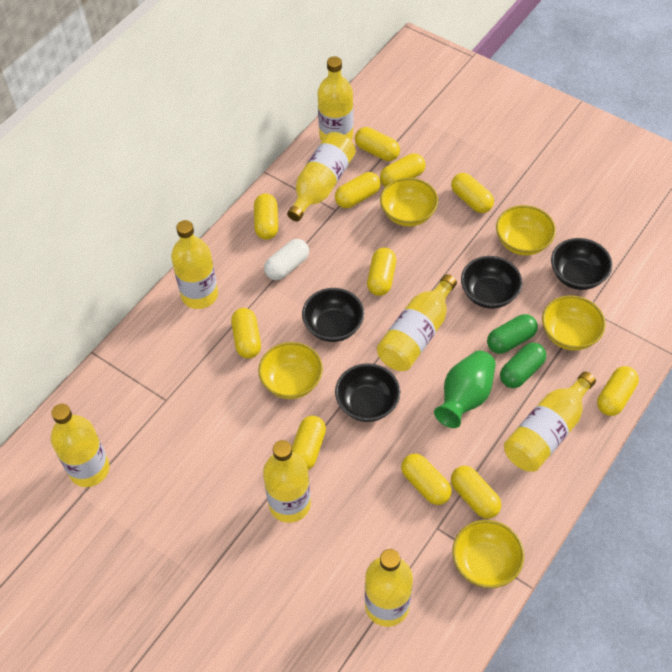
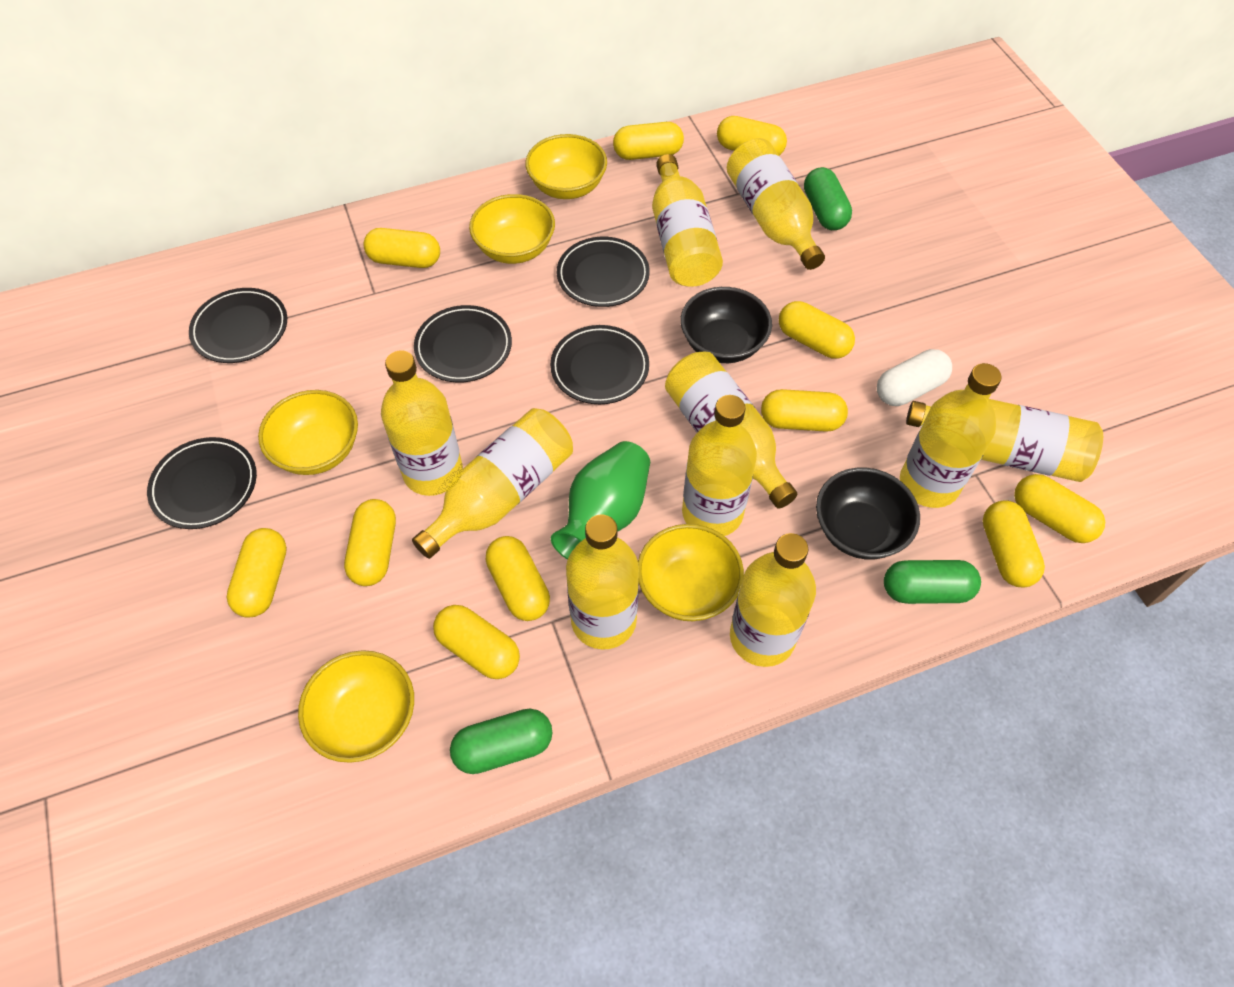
black bowl: [302,288,364,342] [335,363,400,422] [461,256,523,309] [551,238,612,290] = 4 -> [681,287,772,363] [816,468,920,560] = 2
black plate: none = 0 -> [147,437,257,529] [189,288,287,363] [414,305,512,383] [550,325,649,404] [557,237,650,307] = 5
green capsule: [487,314,538,354] [500,343,546,388] = 2 -> [450,709,552,774] [804,167,852,230] [884,560,981,604] = 3
yellow bottle: [51,404,109,487] [171,220,218,309] [263,440,311,523] [287,132,356,222] [317,56,353,141] [365,549,413,627] [377,274,457,371] [504,372,596,472] = 8 -> [381,350,463,496] [412,408,573,559] [566,515,639,649] [652,154,723,287] [665,352,797,509] [682,395,757,536] [727,138,825,270] [730,533,816,667] [900,363,1002,508] [906,399,1103,482] = 10

